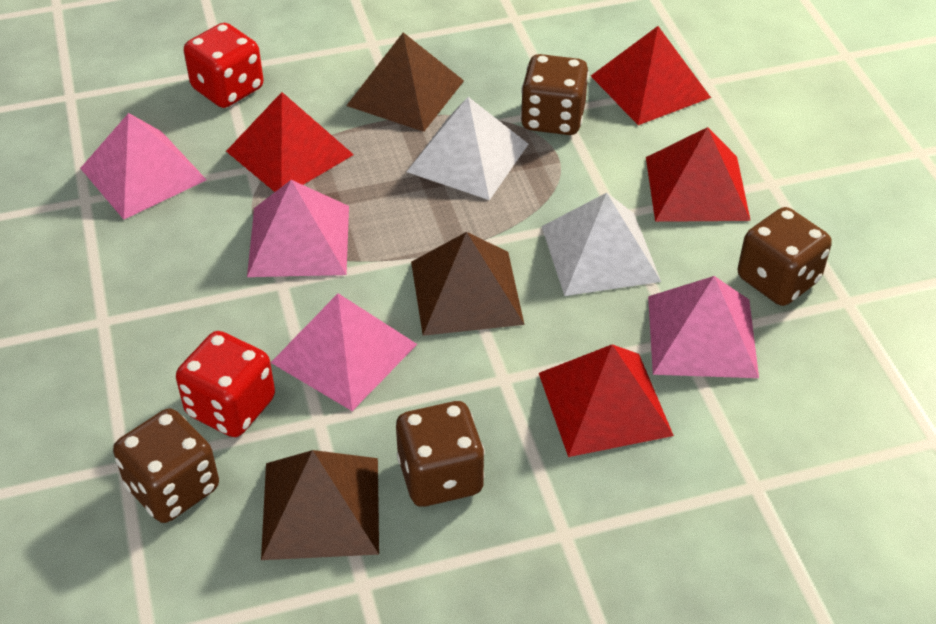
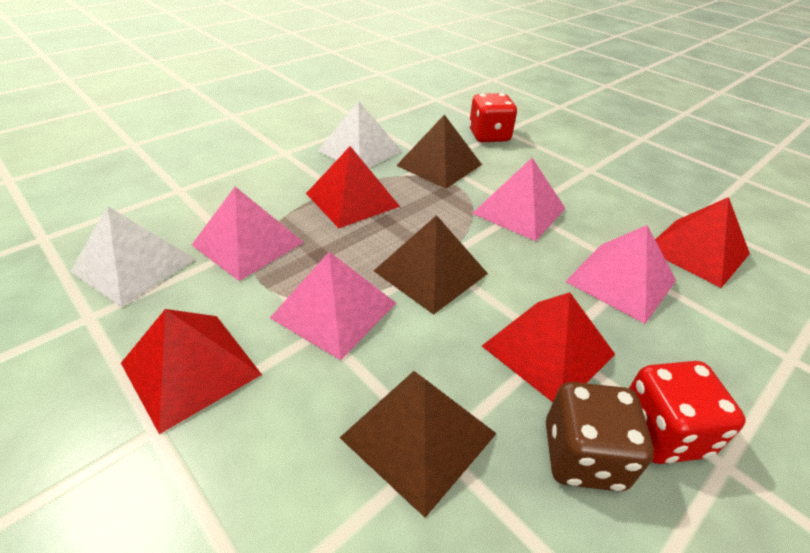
brown dice: [113,408,219,523] [396,401,485,507] [520,54,589,135] [738,207,832,306] = 4 -> [546,382,654,491] = 1

